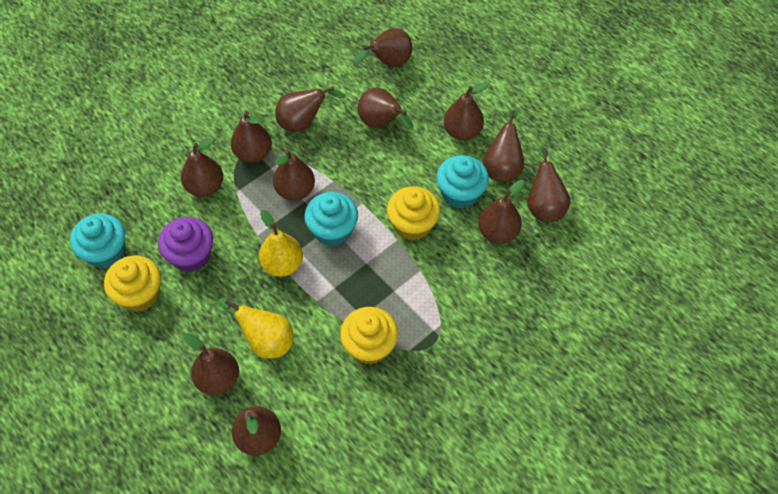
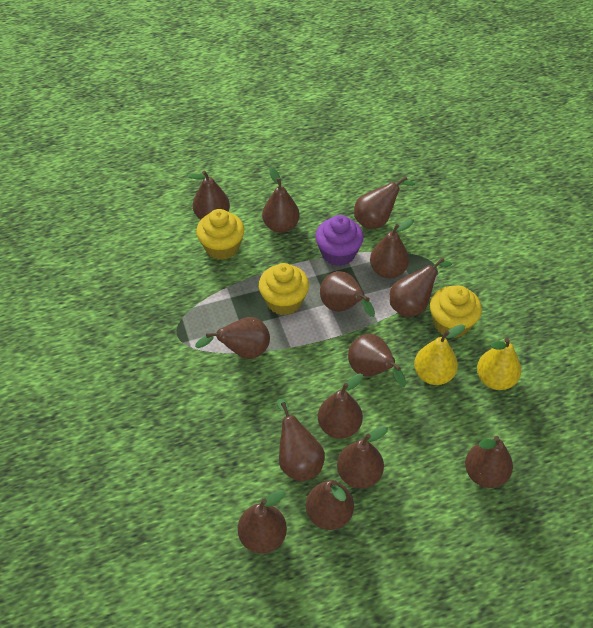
brown pear: [181,138,223,197] [184,333,239,395] [231,111,272,163] [232,406,281,455] [273,150,315,201] [275,86,346,132] [355,28,412,67] [358,88,413,130] [444,82,489,140] [478,180,524,244] [483,110,524,182] [527,146,571,222] = 12 -> [188,171,230,220] [195,317,270,359] [238,490,287,553] [262,167,300,233] [277,399,325,481] [306,480,354,530] [318,373,363,439] [320,271,375,317] [337,426,388,489] [348,334,406,387] [354,176,415,229] [370,219,414,278] [389,258,452,317] [465,436,513,488] = 14
turquoise cupcake: [70,213,126,269] [304,192,358,246] [436,155,489,209] = 3 -> none = 0

